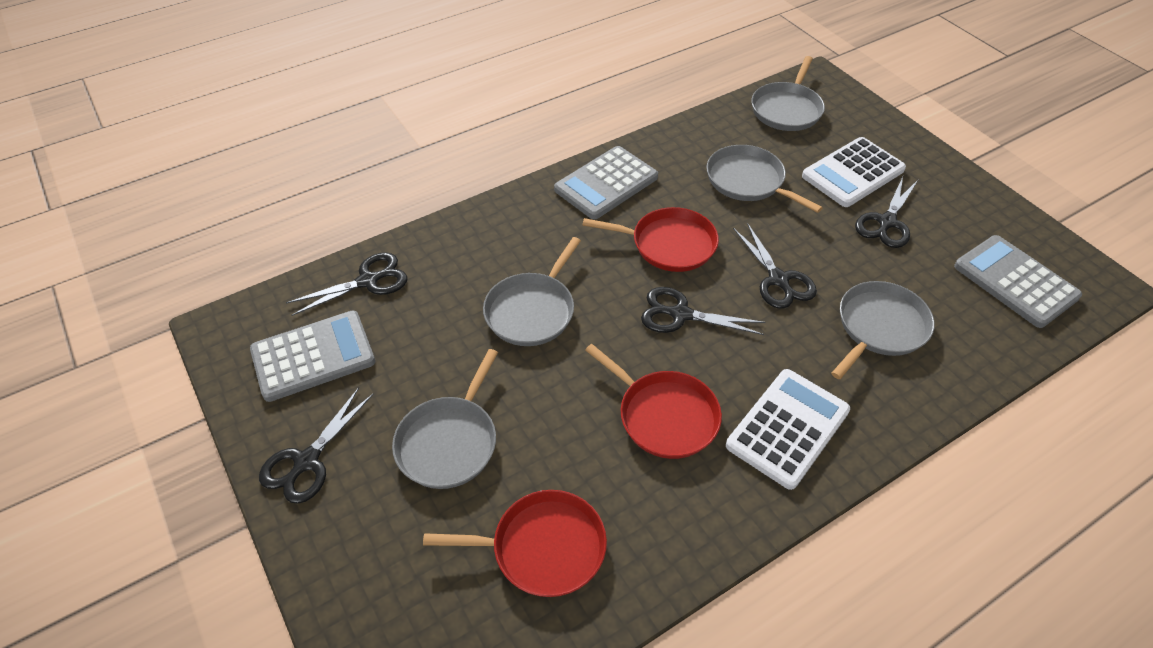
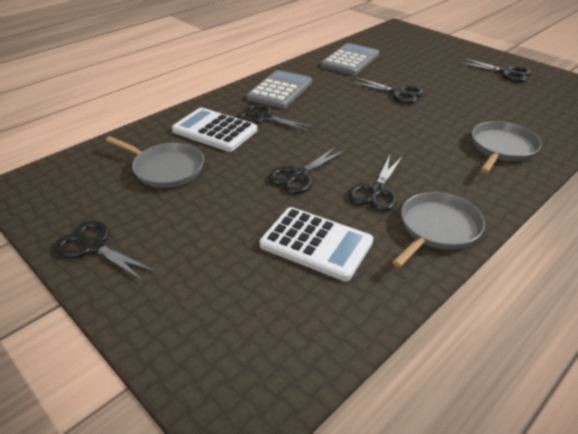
black scissors: [259,387,373,504] [286,252,407,316] [641,287,765,335] [733,223,817,309] [855,177,918,248] = 5 -> [54,220,156,281] [236,103,317,132] [268,147,346,194] [348,155,403,211] [351,77,424,104] [459,58,532,82] = 6
grey calculator: [250,310,375,402] [554,146,658,219] [954,235,1082,328] = 3 -> [246,70,312,109] [321,43,379,75] = 2
grey pan: [392,349,498,489] [483,237,581,346] [706,145,823,213] [751,56,825,131] [831,281,935,380] = 5 -> [105,136,204,188] [392,192,485,267] [472,121,542,173] = 3
red pan: [423,490,607,597] [582,207,719,272] [585,344,722,459] = 3 -> none = 0

